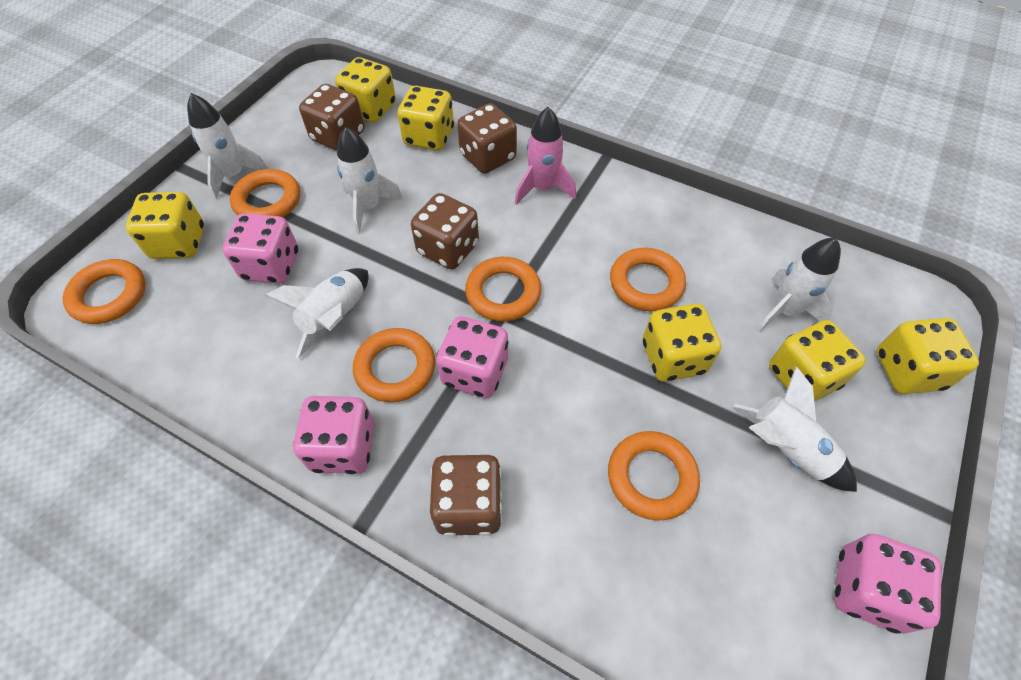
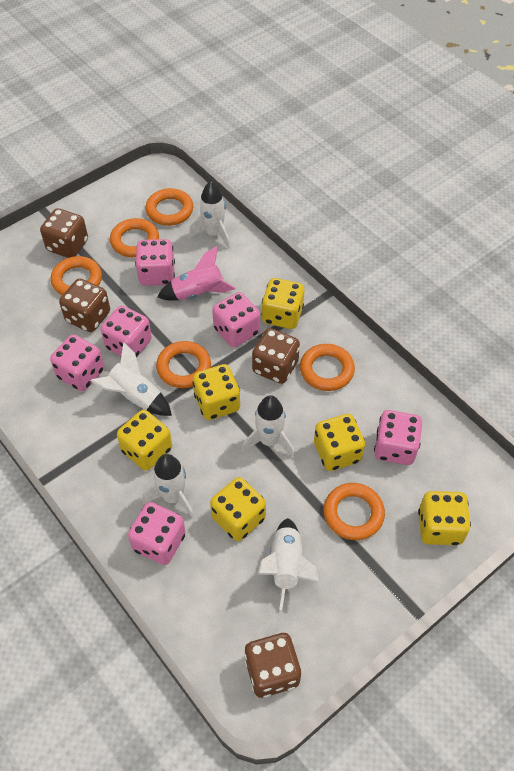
pink dice: [222,213,298,284] [293,396,374,474] [436,316,509,398] [834,534,942,634] = 4 -> [50,334,104,391] [101,305,152,358] [128,502,186,565] [135,239,175,286] [212,292,260,347] [374,410,422,465] = 6

